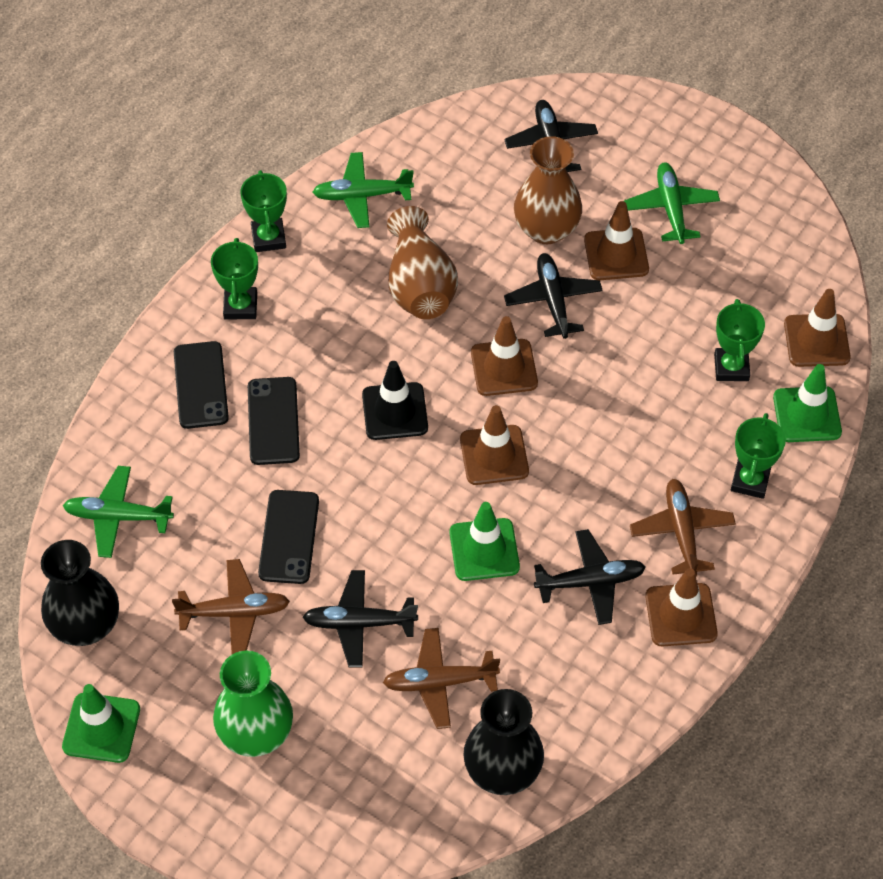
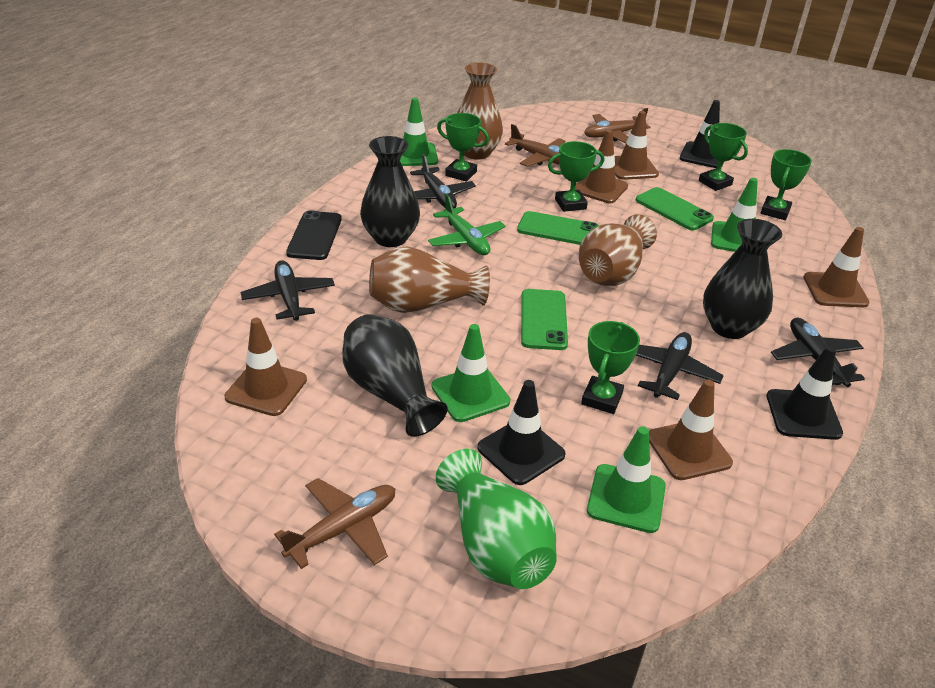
black phone: [174,341,229,429] [248,377,300,465] [258,490,319,584] = 3 -> [286,210,342,260] = 1
black traffic cone: [362,361,428,440] = 1 -> [477,380,565,485] [680,100,724,168] [767,346,843,440] = 3
black vase: [41,540,119,646] [463,689,544,795] = 2 -> [342,314,448,437] [360,136,420,247] [703,219,782,339] = 3
brown vase: [387,206,458,319] [514,136,582,244] = 2 -> [369,246,490,313] [457,62,503,160] [579,214,657,286] = 3
green phone: none = 0 -> [517,211,599,245] [521,289,568,350] [636,187,714,230] = 3
green plane: [63,466,174,558] [313,152,414,228] [624,162,720,244] = 3 -> [428,194,505,255] = 1
green traffic cone: [62,684,140,763] [450,502,520,581] [773,364,842,442] = 3 -> [400,98,438,166] [431,324,510,422] [587,426,666,533] [711,178,758,252] = 4
green trophy: [211,238,258,319] [240,170,287,252] [714,299,765,381] [731,413,786,499] = 4 -> [437,113,489,182] [548,141,604,212] [581,321,640,414] [699,123,748,191] [761,149,812,220] = 5

